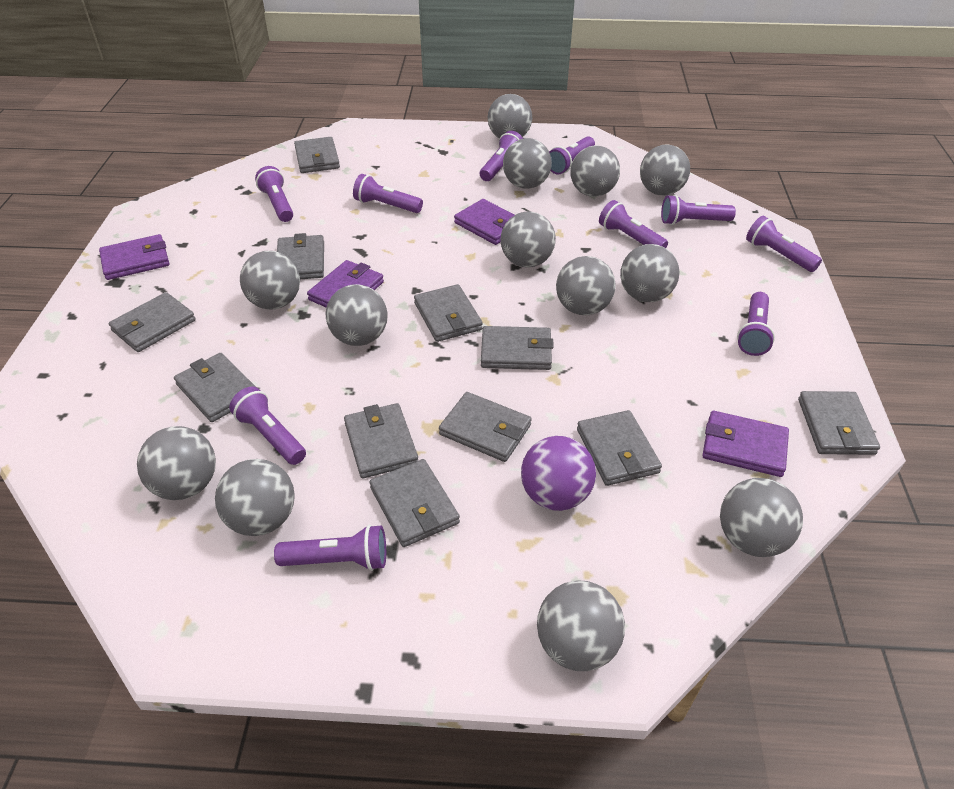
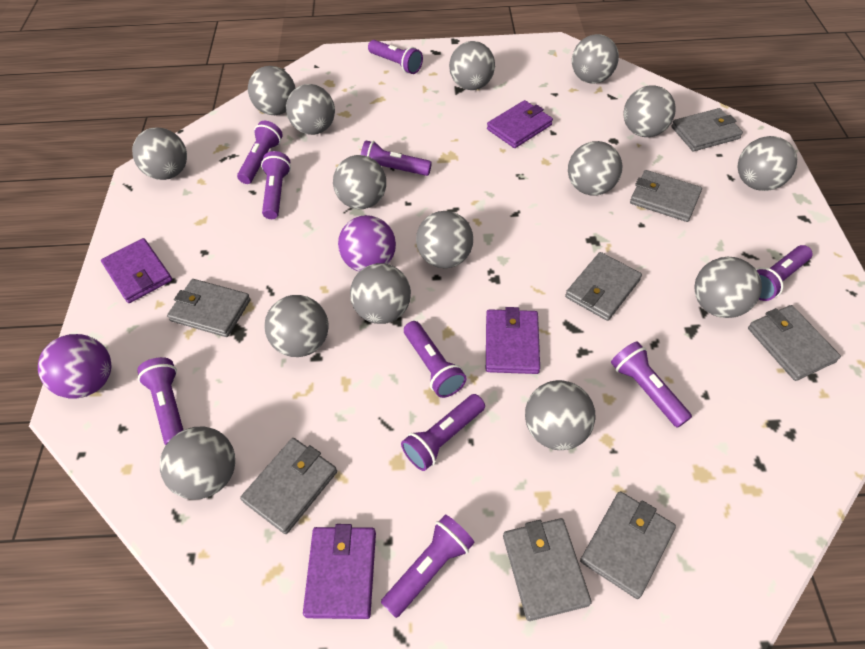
grey ball: [137,426,216,500] [215,459,295,536] [240,251,300,310] [326,284,388,346] [488,94,532,139] [500,211,556,267] [503,138,552,189] [537,580,625,671] [556,256,615,315] [570,146,620,197] [620,244,680,302] [640,144,690,196] [720,478,803,557] = 13 -> [132,128,187,180] [160,427,235,500] [248,66,295,115] [265,295,329,357] [286,84,335,135] [333,155,386,209] [350,263,411,324] [416,211,473,268] [449,41,495,90] [525,380,596,450] [568,141,622,195] [572,34,619,84] [623,85,676,137] [694,257,762,318] [738,136,797,191] = 15
grey wallet: [109,292,196,352] [174,353,256,422] [277,233,324,279] [294,137,340,173] [344,403,418,478] [370,459,460,547] [414,284,483,342] [439,392,532,462] [481,326,554,370] [577,410,662,486] [798,391,880,455] = 11 -> [167,279,251,337] [240,438,337,534] [503,518,592,621] [565,252,642,321] [580,491,676,599] [630,170,702,222] [671,108,743,151] [748,305,841,381] = 8
purple ball: [521,436,596,511] = 1 -> [38,334,111,399] [338,215,396,272] = 2

